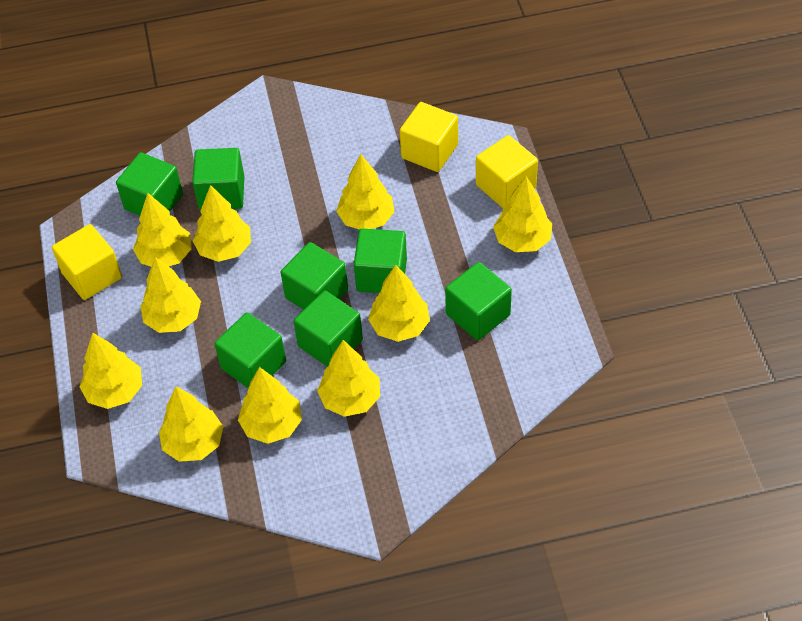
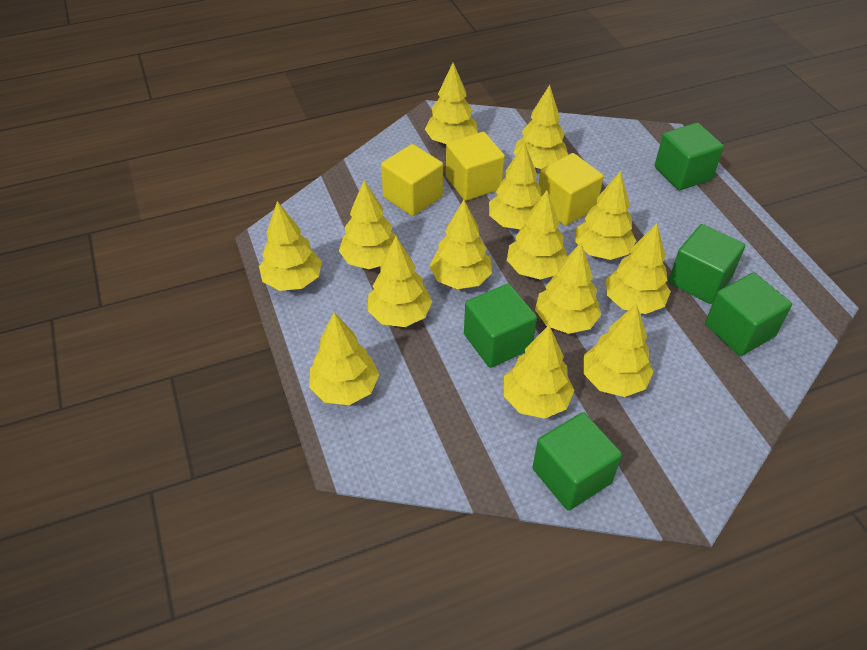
green cube: [116,152,183,216] [192,148,244,210] [215,312,286,388] [281,242,348,310] [294,290,363,367] [354,229,407,293] [445,262,512,341] = 7 -> [464,284,537,368] [532,412,622,511] [655,122,724,190] [668,224,745,304] [705,272,792,356] = 5
yellow tree: [80,332,142,409] [133,193,192,267] [141,257,201,333] [159,386,223,462] [193,185,251,262] [238,367,302,444] [317,340,380,417] [336,154,395,230] [368,265,430,342] [493,176,552,252] = 10 -> [259,201,322,291] [309,312,379,405] [339,180,398,269] [368,237,433,327] [425,63,478,144] [429,200,492,289] [489,142,541,229] [504,325,574,419] [507,190,568,280] [514,85,568,169] [535,242,601,334] [575,171,636,260] [584,303,654,397] [606,223,671,314] = 14

